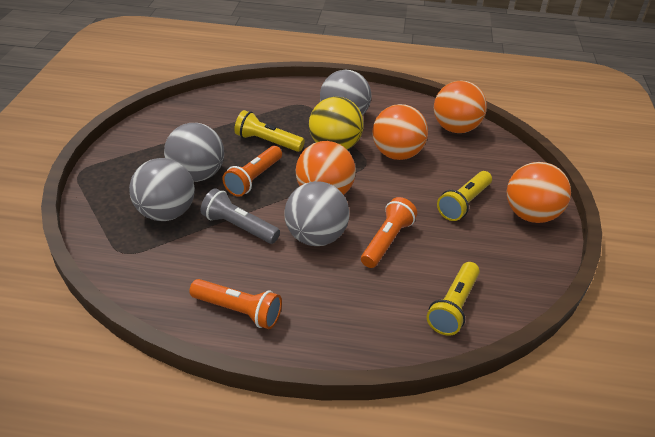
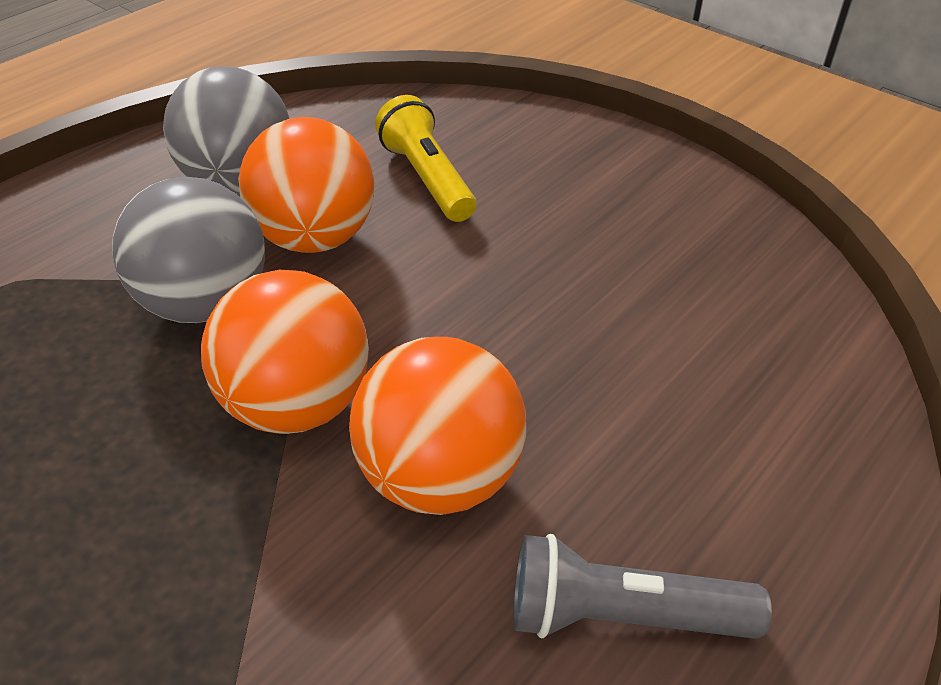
grey ball: [129,158,195,221] [164,123,224,182] [284,181,349,246] [320,70,371,116] = 4 -> [112,177,265,323] [163,66,289,193] = 2
orange ball: [296,141,356,195] [372,104,428,160] [434,80,487,133] [507,162,571,223] = 4 -> [201,270,369,434] [238,117,375,253] [349,337,526,515] = 3
orange flashlight: [189,279,282,329] [222,146,282,197] [361,197,417,268] = 3 -> none = 0
yellow ball: [309,97,364,149] = 1 -> none = 0
yellow flashlight: [234,110,305,152] [426,262,480,336] [437,171,492,221] = 3 -> [375,95,476,222] = 1

